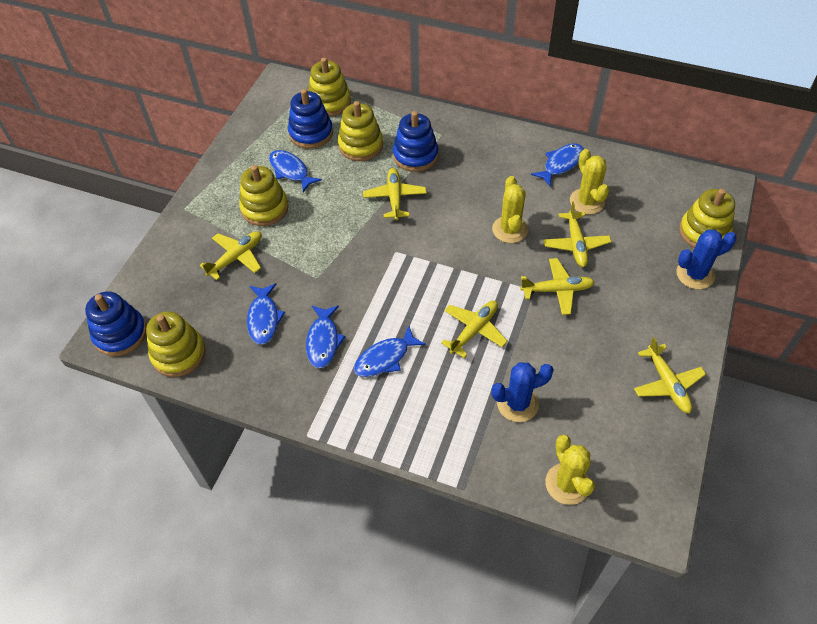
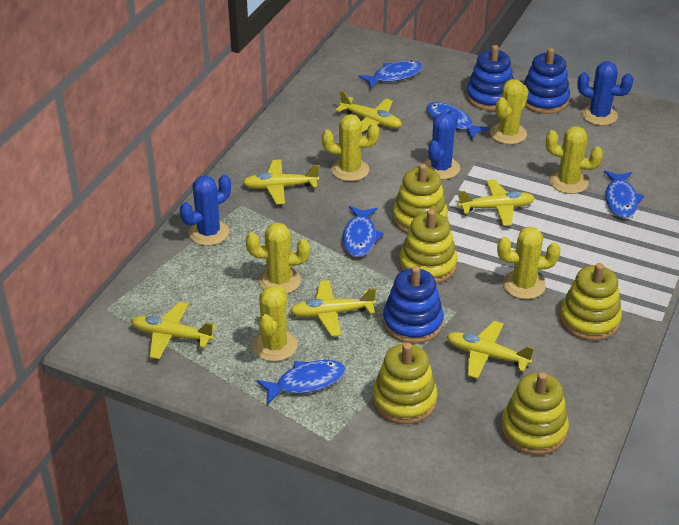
blue cactus: [491,362,554,422] [676,229,737,289] = 2 -> [180,174,231,246] [423,109,460,180] [577,61,633,126] = 3
yellow cactus: [492,176,528,243] [545,435,595,505] [570,149,609,214] = 3 -> [246,222,310,294] [252,286,297,362] [322,114,379,181] [490,79,529,144] [497,226,561,299] [546,126,603,194] = 6

